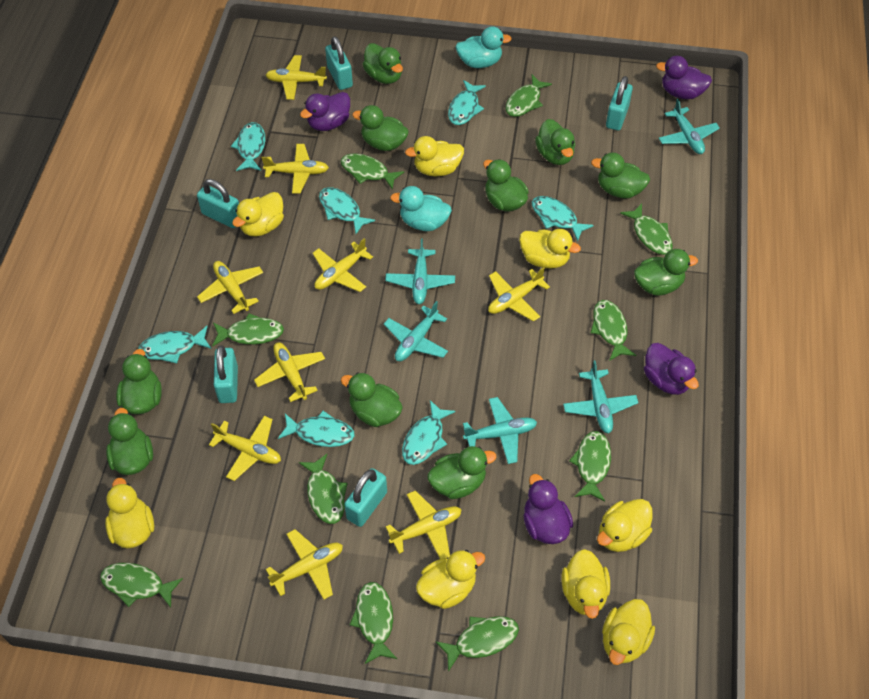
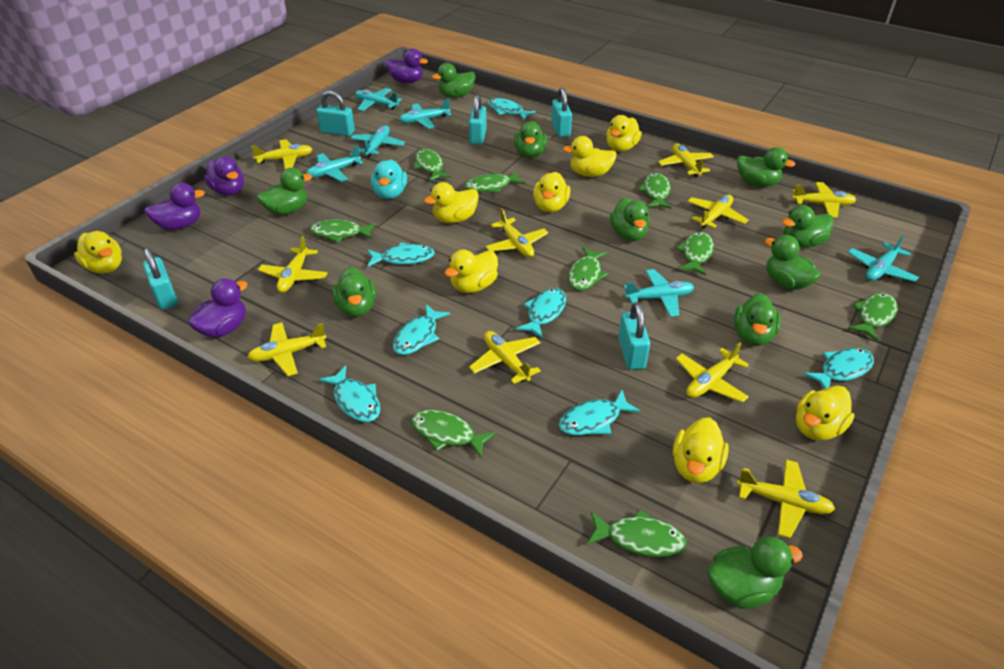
green fish: [100,563,183,608] [212,313,284,346] [299,454,348,524] [340,153,404,190] [349,582,397,664] [435,616,519,672] [506,75,552,117] [569,431,611,501] [590,300,636,361] [620,204,673,255] = 10 -> [310,220,376,243] [411,410,496,458] [413,149,451,182] [465,171,525,193] [568,247,608,291] [587,509,687,557] [638,173,672,209] [676,232,714,275] [848,293,898,341] = 9
turquoise duck: [390,186,452,231] [456,26,512,68] = 2 -> [371,159,407,199] = 1
turquoise plane: [384,301,448,361] [385,238,455,304] [463,397,537,464] [563,360,638,433] [659,99,720,154] = 5 -> [306,146,363,182] [351,125,405,157] [355,88,402,111] [399,99,452,129] [623,269,694,317] [848,235,919,282] = 6
yellow plane: [197,261,263,314] [209,416,281,481] [254,342,325,402] [262,144,329,194] [266,55,327,100] [266,529,343,600] [312,238,373,292] [386,490,462,559] [488,267,550,322] = 9 -> [247,322,326,376] [251,139,313,169] [258,236,327,293] [469,331,541,384] [486,208,548,258] [658,143,714,177] [676,342,749,403] [687,194,749,229] [737,460,835,538] [792,182,856,218] = 10

